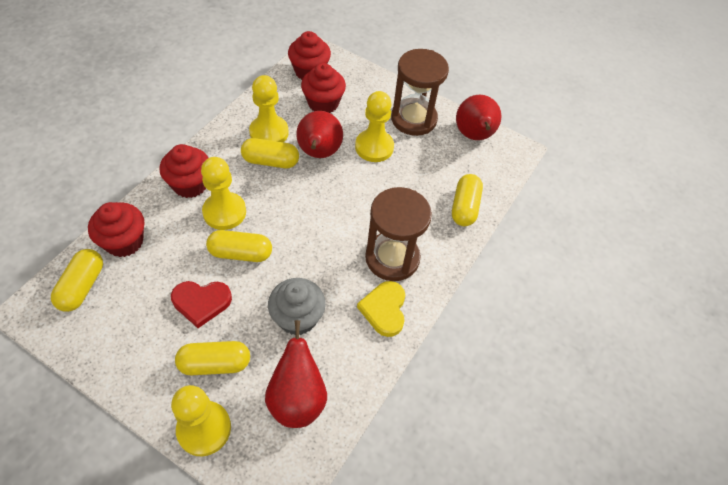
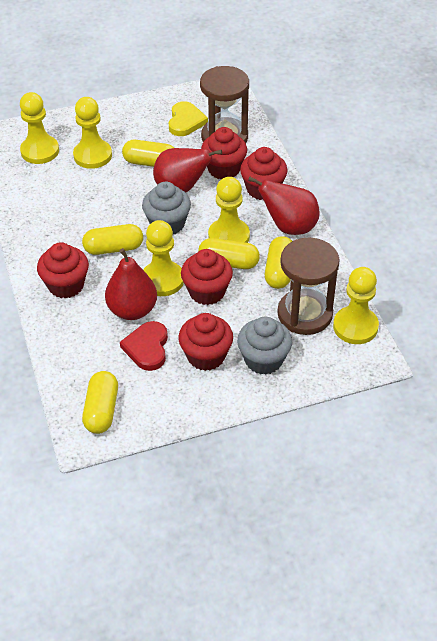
grey cupcake: [268,278,326,335] = 1 -> [142,182,191,234] [237,317,292,375] = 2
red cupcake: [88,202,145,257] [159,144,209,198] [288,31,331,80] [301,63,346,113] = 4 -> [37,242,89,299] [178,313,233,371] [181,249,233,305] [201,127,247,179] [240,147,288,200] = 5
yellow pawn: [171,385,231,456] [201,157,246,230] [249,75,289,142] [355,91,394,162] = 4 -> [20,92,59,164] [73,97,112,169] [143,220,184,296] [208,177,250,243] [333,267,379,344] = 5

